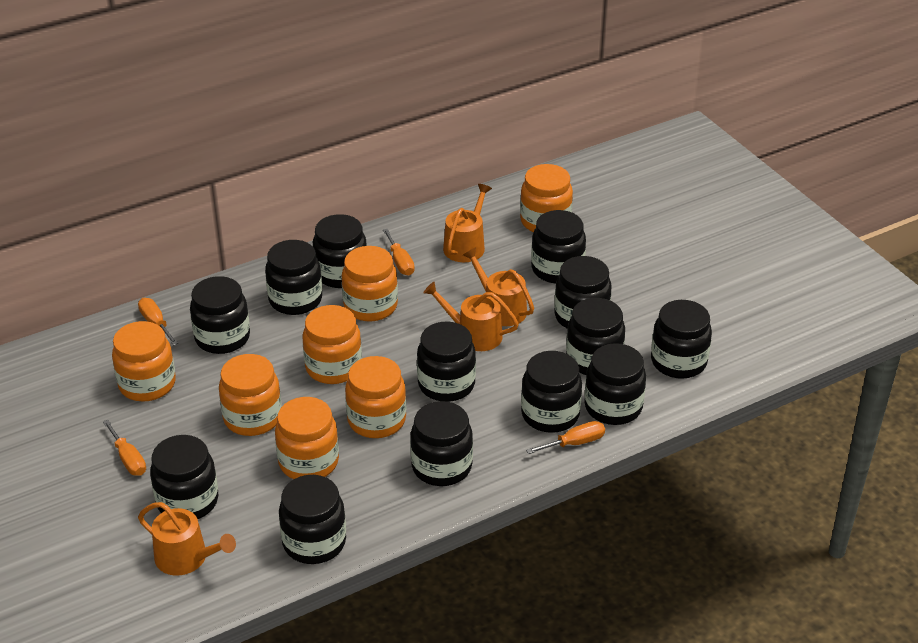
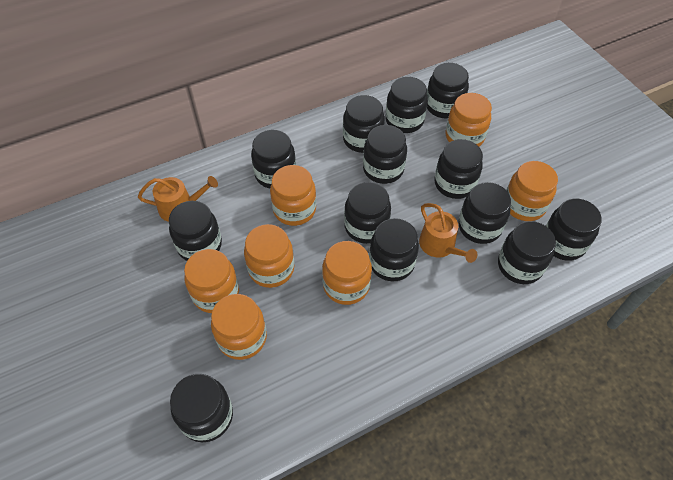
orange screwdriver: [103,420,146,476] [138,298,178,346] [383,229,415,276] [526,421,605,454] = 4 -> none = 0
orange watering can: [138,502,236,576] [423,282,519,351] [443,184,492,262] [463,247,534,326] = 4 -> [138,176,218,222] [419,203,477,263] = 2

